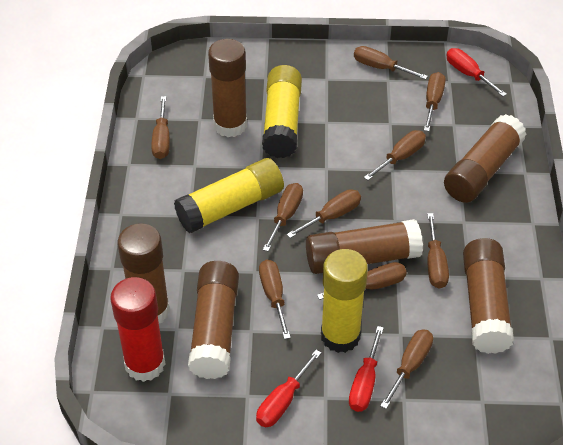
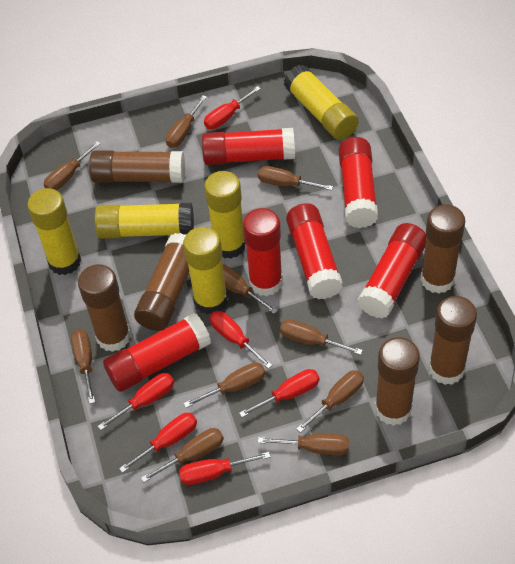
red glue stick: [110,277,165,382] = 1 -> [103,313,211,392] [202,128,295,165] [243,208,283,296] [286,203,343,299] [339,137,378,228] [357,223,427,319] = 6
red screwdriver: [256,350,321,427] [349,326,384,412] [447,48,507,97] = 3 -> [98,373,174,430] [119,413,197,473] [179,452,270,485] [204,86,261,129] [210,311,273,369] [239,369,320,417] = 6
yellow glue stick: [174,158,284,233] [262,65,302,158] [321,249,368,353] = 3 -> [27,188,81,275] [95,203,194,239] [183,227,228,314] [204,171,246,259] [284,65,359,140] = 5

